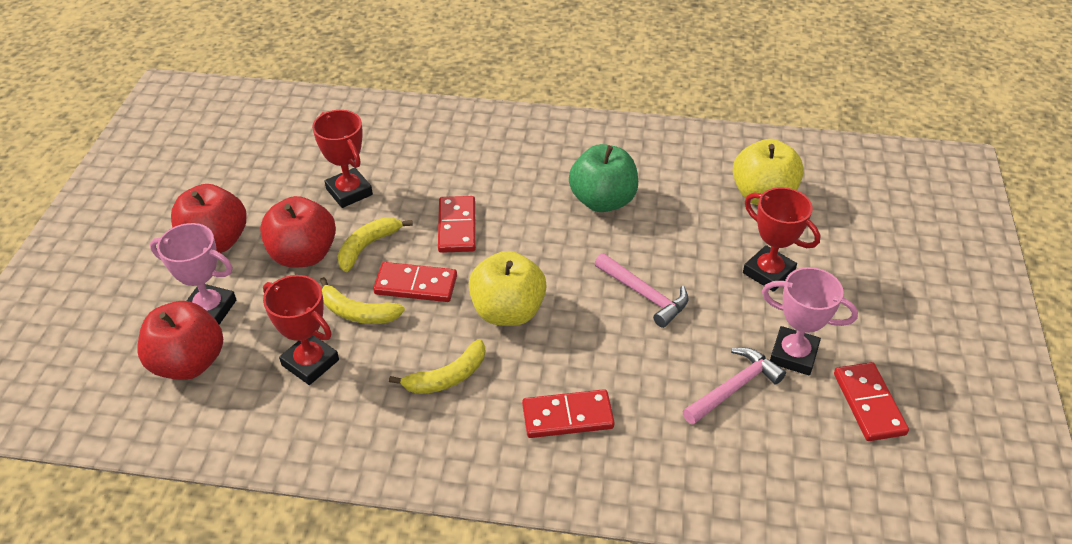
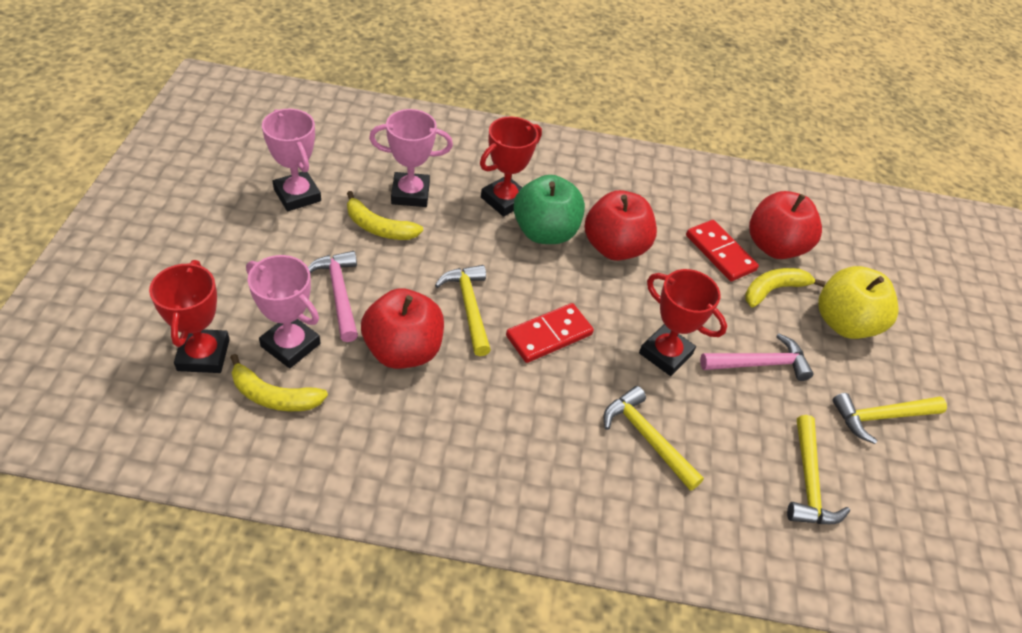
pink trophy: [150,223,236,325] [762,267,858,375] = 2 -> [246,255,320,368] [262,109,321,211] [369,109,453,207] = 3
red domino: [373,262,457,302] [438,196,476,253] [522,389,615,438] [834,362,909,441] = 4 -> [506,303,594,363] [686,220,759,281] = 2
yellow apple: [469,251,547,326] [733,139,804,205] = 2 -> [819,266,899,339] = 1
yellow hammer: none = 0 -> [435,265,491,356] [604,386,704,491] [787,415,850,524] [832,393,947,444] = 4

